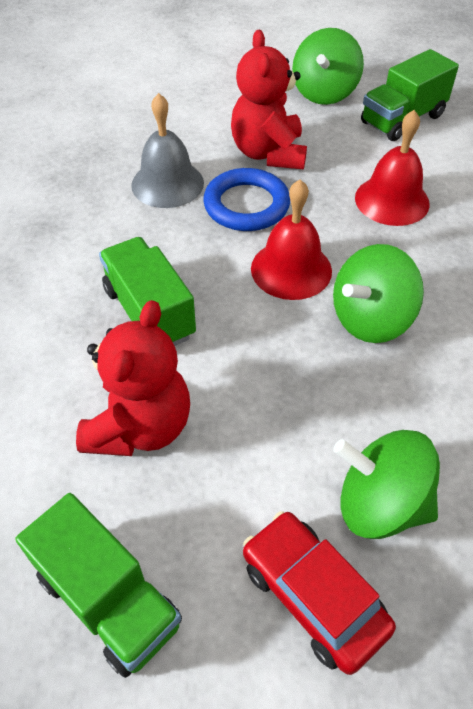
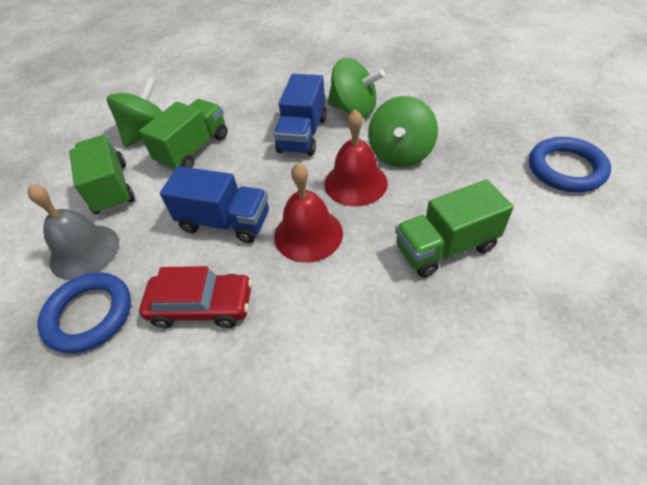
blue ring: [203,168,290,231] = 1 -> [37,272,131,353] [529,137,611,192] = 2
blue truck: none = 0 -> [160,166,269,243] [274,74,327,156] = 2
red teddy bear: [76,300,190,456] [231,30,307,169] = 2 -> none = 0

